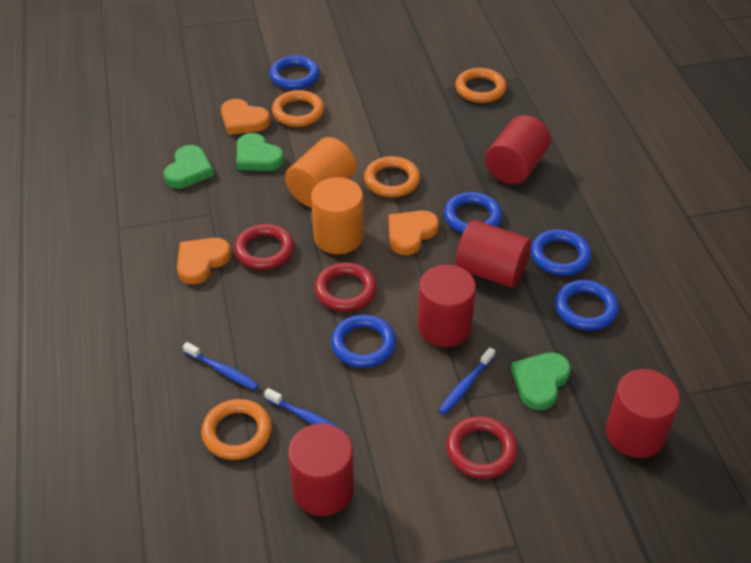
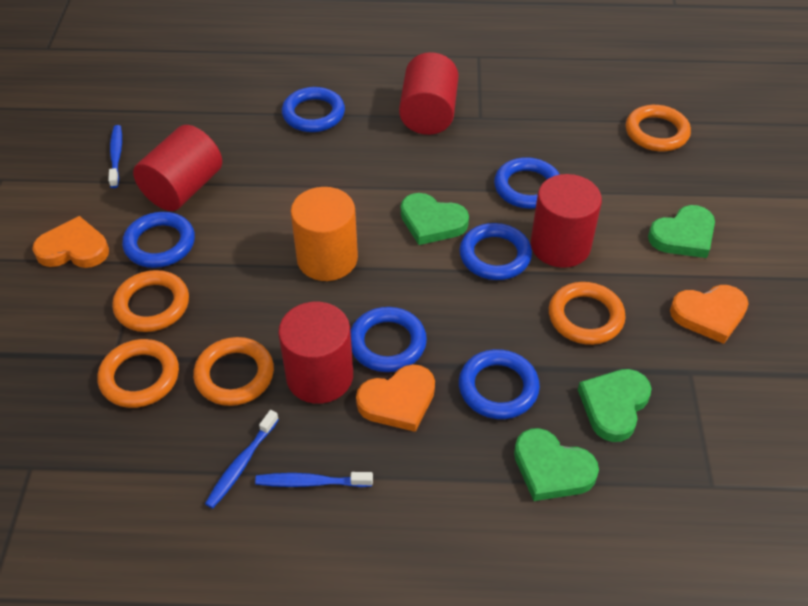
blue ring: [269,55,320,90] [331,314,396,368] [444,192,502,234] [531,229,591,276] [555,280,619,331] = 5 -> [122,212,195,268] [282,87,345,132] [350,307,427,372] [459,223,532,280] [459,349,540,419] [494,157,560,209] = 6
green heart: [164,145,214,189] [237,133,284,171] [511,352,571,410] = 3 -> [401,193,469,245] [514,428,599,501] [578,369,652,442] [648,205,715,258] = 4
orange cylinder: [285,137,356,207] [311,177,364,254] = 2 -> [291,187,358,281] = 1
orange ring: [201,399,272,460] [272,90,324,127] [364,156,420,197] [455,68,507,103] = 4 -> [97,339,179,408] [112,270,189,332] [193,337,274,406] [549,282,626,345] [626,105,691,151] = 5
red cylinder: [288,424,354,516] [418,264,476,347] [455,220,532,288] [485,115,551,184] [606,369,680,458] = 5 -> [133,125,222,211] [278,302,353,404] [399,52,459,135] [531,174,602,268] = 4
red ring: [234,224,294,270] [315,262,377,312] [446,416,518,479] = 3 -> none = 0

